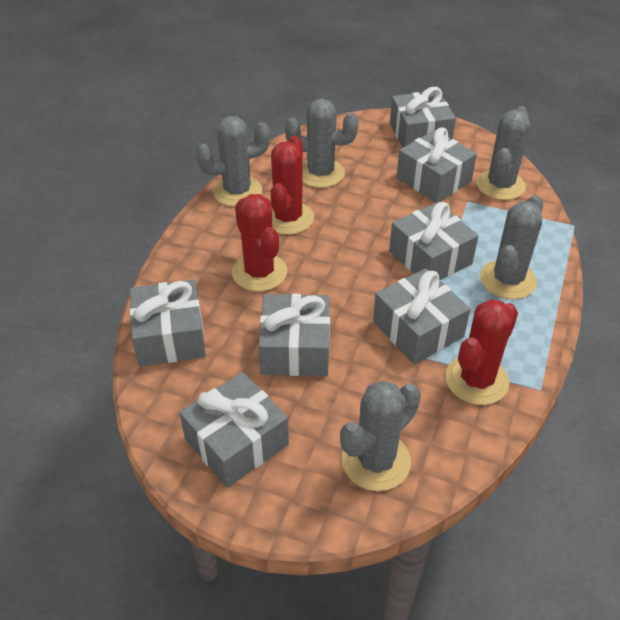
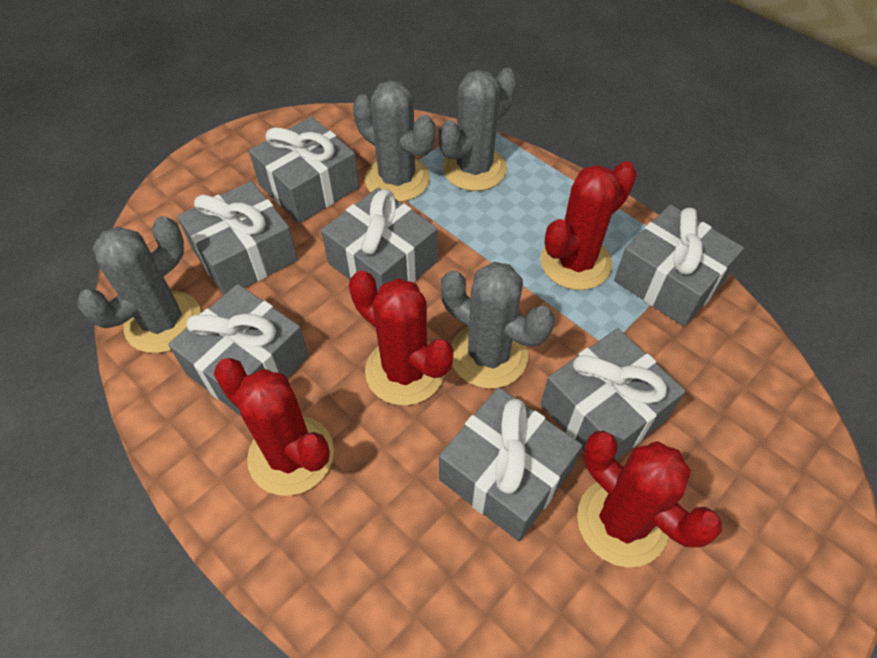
grey cactus: [196,116,270,207] [285,98,359,188] [340,380,421,491] [476,106,530,200] [480,195,543,299] = 5 -> [78,216,201,353] [353,80,436,202] [439,68,517,191] [441,262,555,388] = 4
red cactus: [232,194,287,292] [270,136,314,235] [445,299,518,405] = 3 -> [214,358,334,496] [349,270,454,405] [540,161,637,290] [577,431,722,567] = 4

